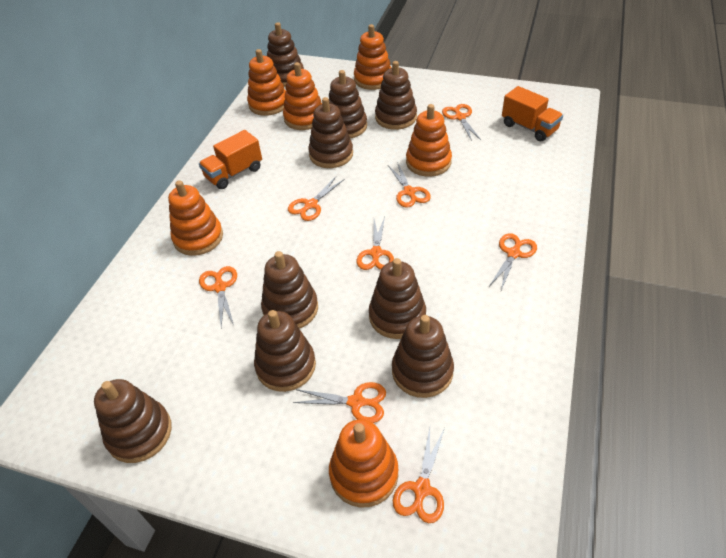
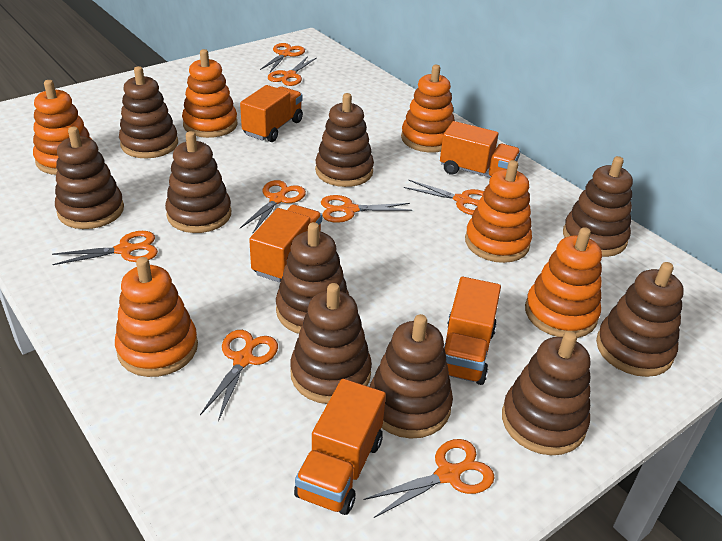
brown stacking toy: [94,379,172,463] [254,310,316,392] [261,251,318,329] [267,22,304,87] [308,97,353,168] [329,70,367,138] [369,258,426,339] [375,61,417,130] [392,315,454,398] = 9 -> [55,127,124,229] [119,66,178,158] [165,131,231,233] [276,222,349,334] [290,283,372,404] [315,93,374,187] [370,314,453,439] [502,331,590,455] [563,156,633,257] [596,262,684,377] = 10
orange truck: [199,130,262,189] [502,86,563,142] = 2 -> [240,85,303,142] [249,205,322,282] [294,379,386,515] [440,121,521,178] [444,277,501,385] = 5

